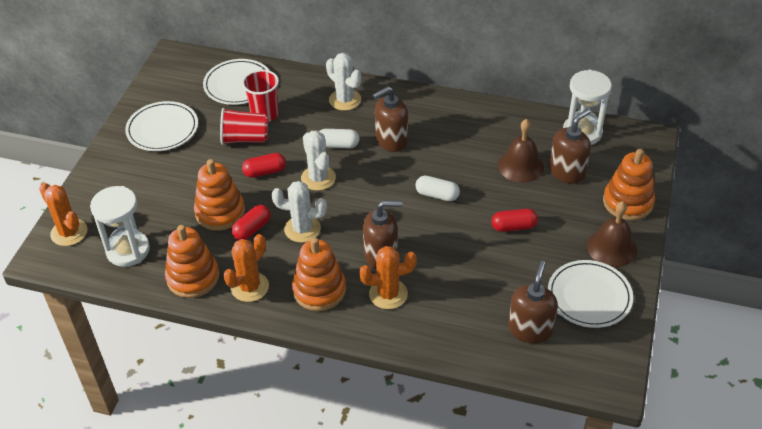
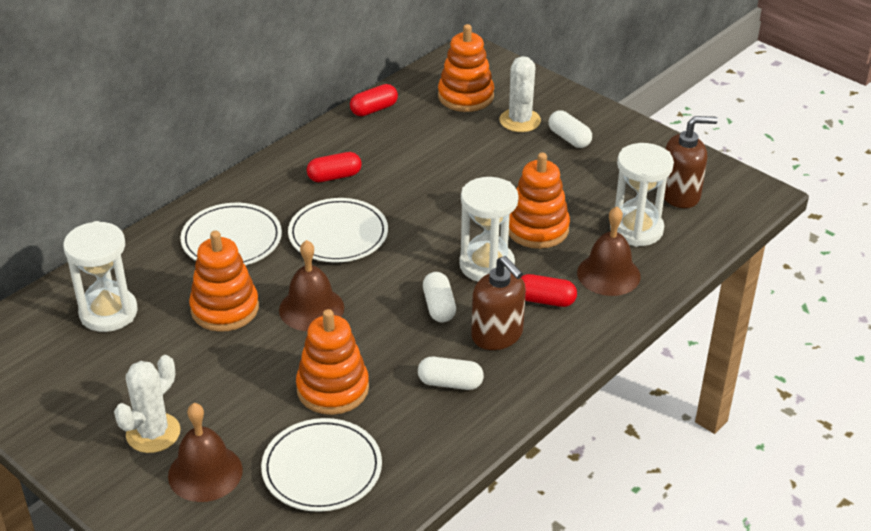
brown bell: [498,119,544,183] [587,201,637,267] = 2 -> [168,403,243,502] [279,240,344,331] [577,206,641,296] = 3
brown soap dispenser: [363,201,402,270] [372,86,408,152] [508,261,558,344] [549,109,591,184] = 4 -> [471,256,526,350] [664,116,718,208] = 2
orange cactus: [39,183,87,246] [223,234,269,302] [359,246,417,309] = 3 -> none = 0
red cup: [220,108,268,145] [242,70,279,122] = 2 -> none = 0
white cactus: [271,181,327,243] [301,131,336,191] [326,53,361,111] = 3 -> [114,355,181,453] [500,56,541,132] = 2
white capsule: [319,129,359,148] [415,175,460,201] = 2 -> [418,357,484,390] [423,272,456,322] [548,110,592,148] = 3
white hourglass: [90,186,150,267] [563,70,612,145] = 2 -> [63,221,138,332] [459,177,519,282] [610,143,674,247] = 3

